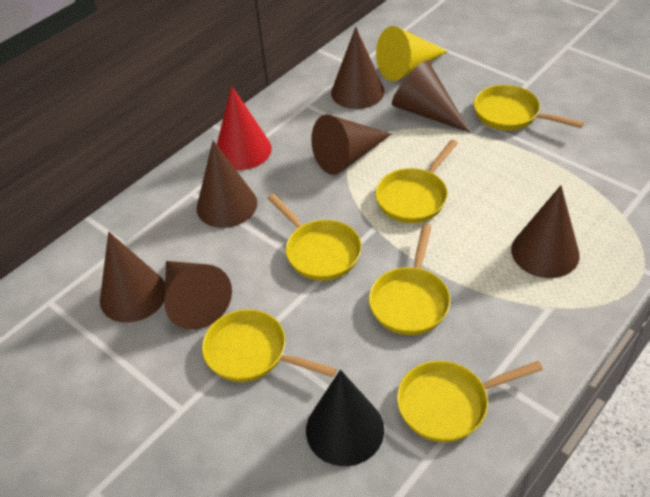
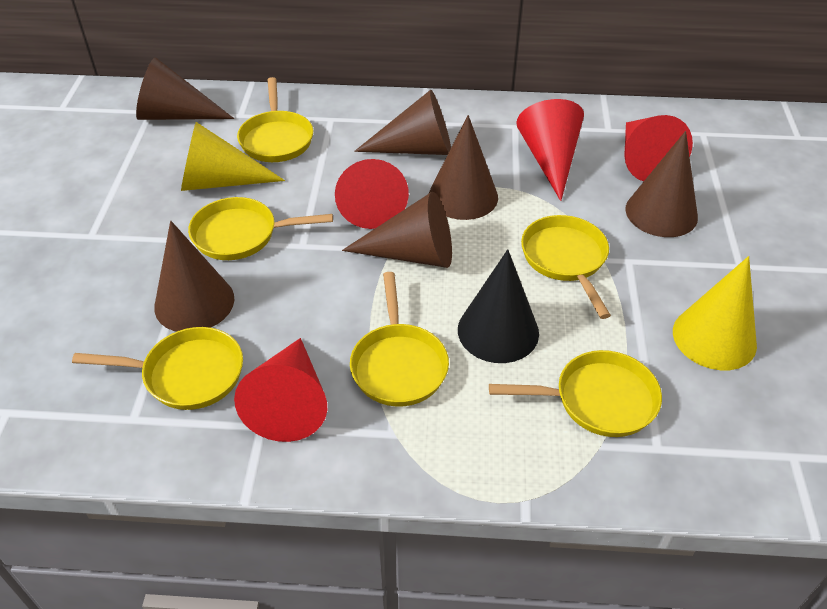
brown cone: [100,232,165,323] [164,261,232,330] [197,140,257,228] [311,115,391,175] [331,27,385,109] [392,60,470,133] [511,185,580,278] = 7 -> [136,57,234,120] [154,221,234,332] [342,192,452,268] [354,90,451,155] [429,115,498,220] [625,131,698,237] = 6
red cone: [217,85,272,170] = 1 -> [234,338,327,442] [335,159,409,229] [516,99,584,201] [624,115,693,182] = 4
yellow cone: [376,26,448,81] = 1 -> [181,122,285,191] [673,256,757,370] = 2

